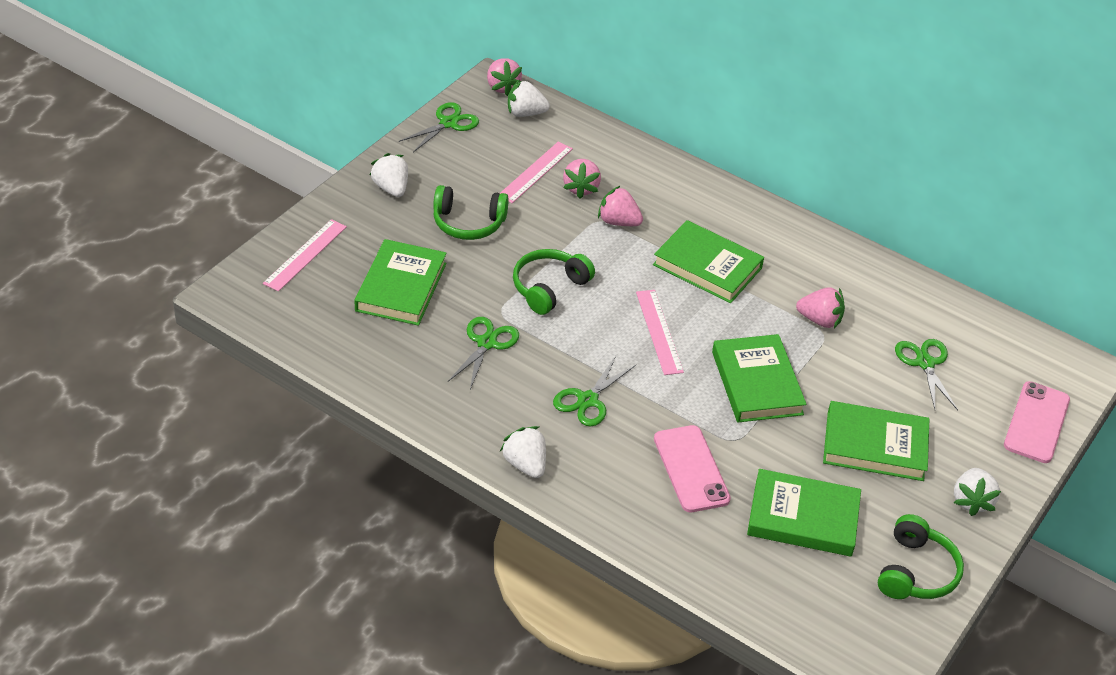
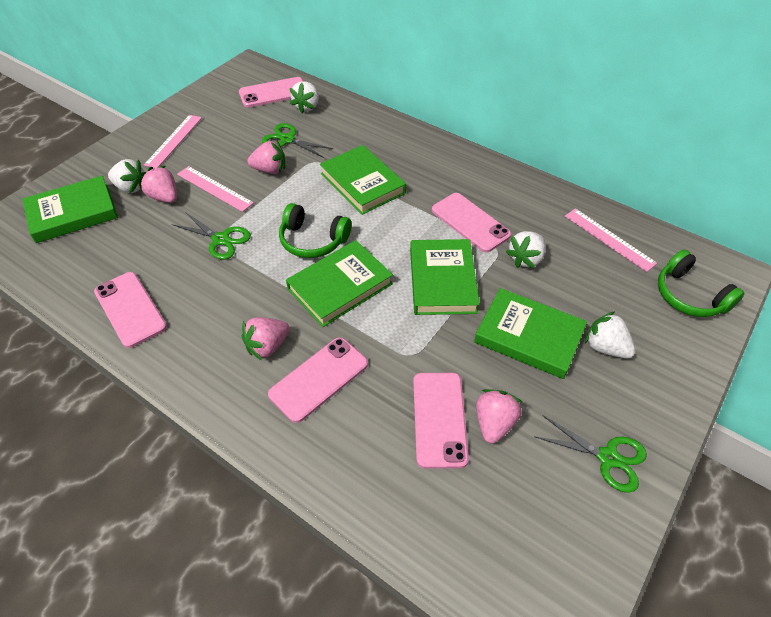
green headphones: [433,185,509,240] [513,249,595,315] [878,514,964,599] = 3 -> [279,203,351,258] [658,249,744,317] = 2
green scissors: [399,102,479,152] [448,317,519,389] [553,356,636,427] [895,339,958,410] = 4 -> [172,212,251,260] [262,123,333,158] [534,415,647,493] = 3
pink phone: [654,425,731,512] [1004,381,1070,463] = 2 -> [94,272,167,348] [239,77,303,108] [268,337,368,423] [413,373,469,469] [432,193,511,253] = 5

